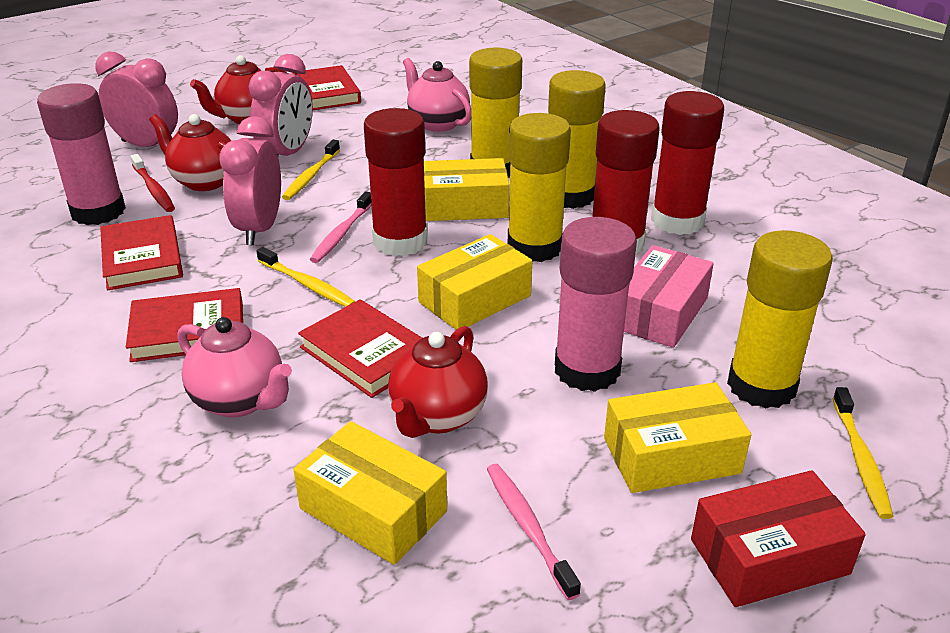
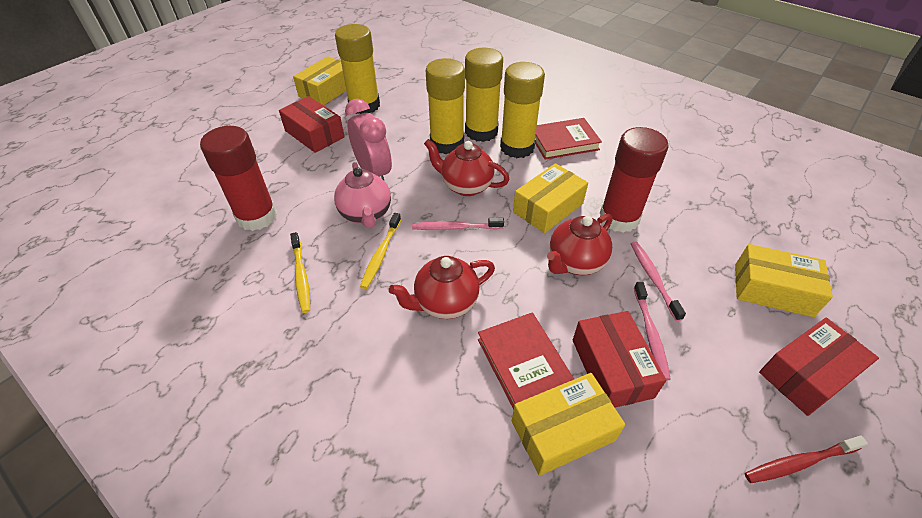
pink box: [624,245,714,348] = 1 -> none = 0
pink clock: [96,52,178,147] [219,116,281,245] [249,54,313,156] = 3 -> [345,99,392,180] = 1
pink glue stick: [37,83,126,225] [555,217,637,392] = 2 -> none = 0
pink teapot: [178,317,292,418] [403,58,471,132] = 2 -> [334,162,391,228] = 1
pink toothbrush: [310,191,372,263] [487,464,581,600] = 2 -> [412,218,504,230] [631,241,686,321] [634,282,671,381] = 3
red book: [100,215,183,291] [126,288,243,362] [292,65,361,110] [298,299,422,398] = 4 -> [478,313,574,409] [535,118,602,159] = 2
red box: [691,470,866,607] = 1 -> [279,96,345,153] [573,311,666,408] [759,318,879,416] = 3
red glue stick: [364,108,428,256] [592,110,660,256] [651,91,724,235] = 3 -> [200,126,277,231] [600,127,669,233] = 2
yellow toothbrush: [257,247,355,307] [282,140,340,200] [832,387,893,519] = 3 -> [290,232,310,313] [360,213,401,289] = 2

